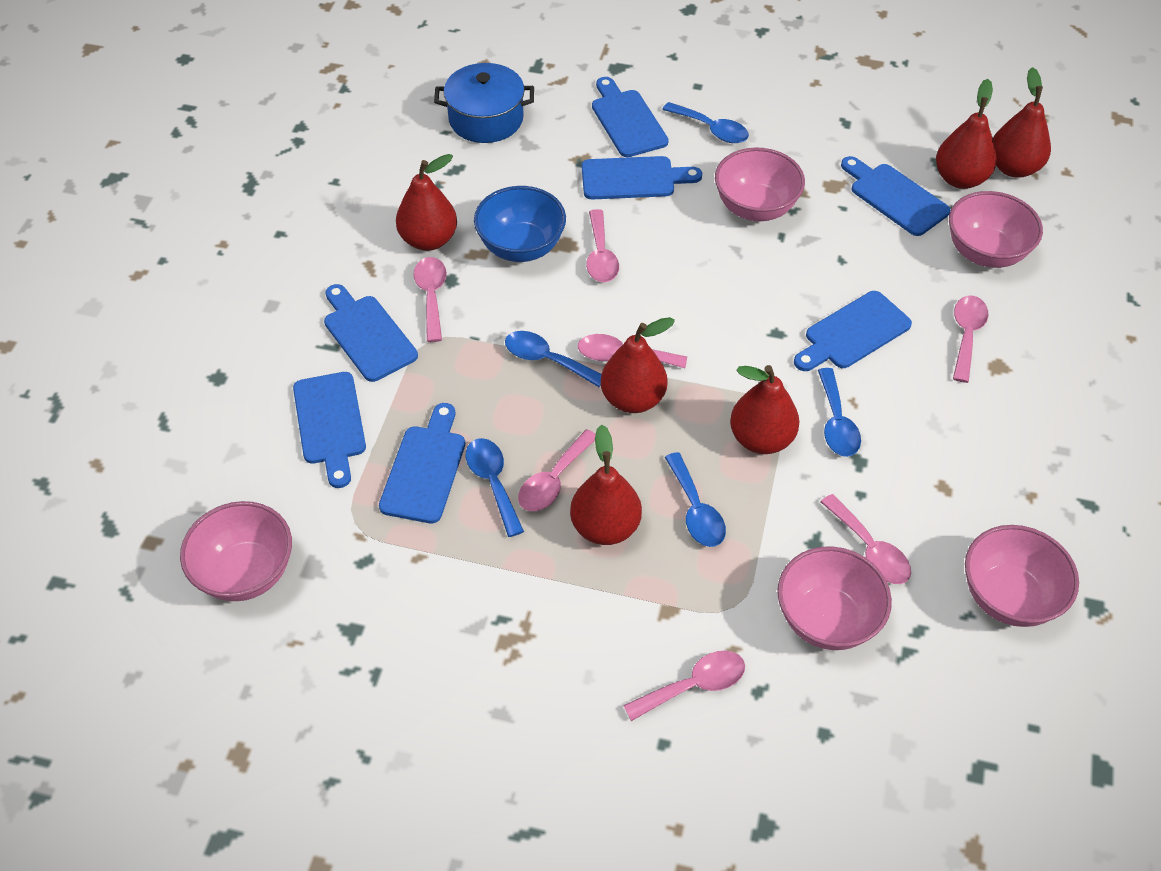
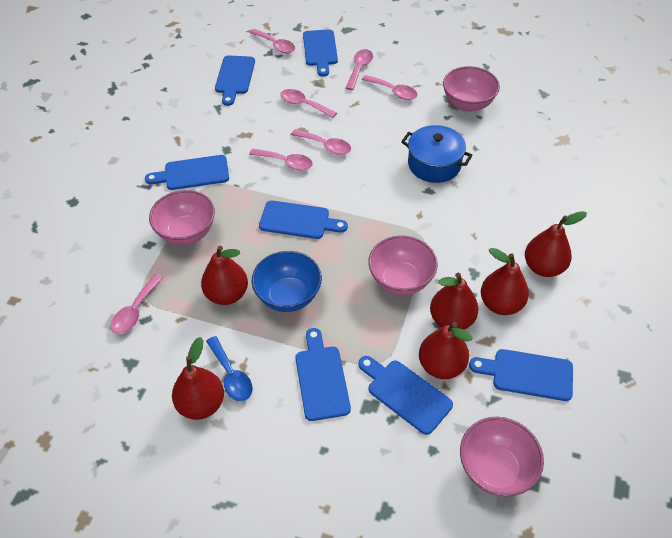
blue spoon: [466,438,524,537] [505,331,601,387] [662,102,749,143] [665,452,726,547] [818,368,861,457] = 5 -> [206,336,253,401] = 1
pink bowl: [180,501,292,601] [715,147,805,221] [777,546,892,650] [949,191,1043,268] [965,525,1079,627] = 5 -> [149,190,215,245] [368,235,438,295] [443,66,500,112] [460,417,544,497] = 4

